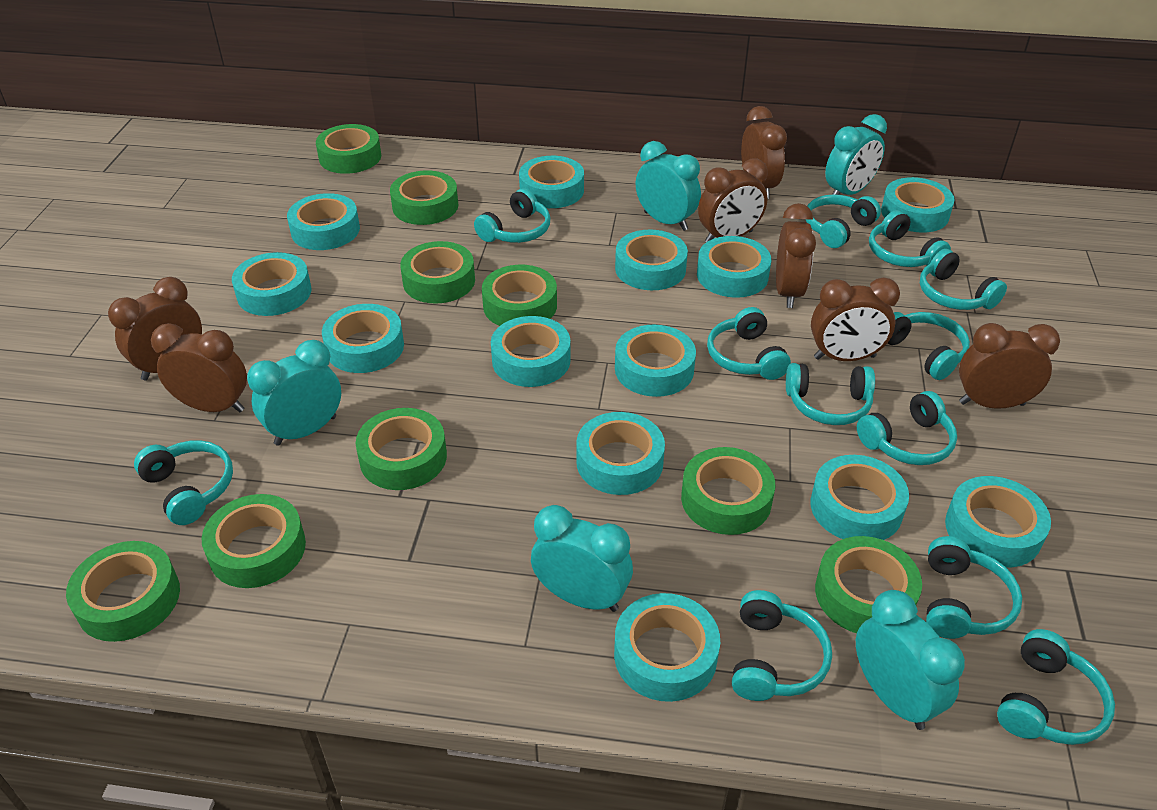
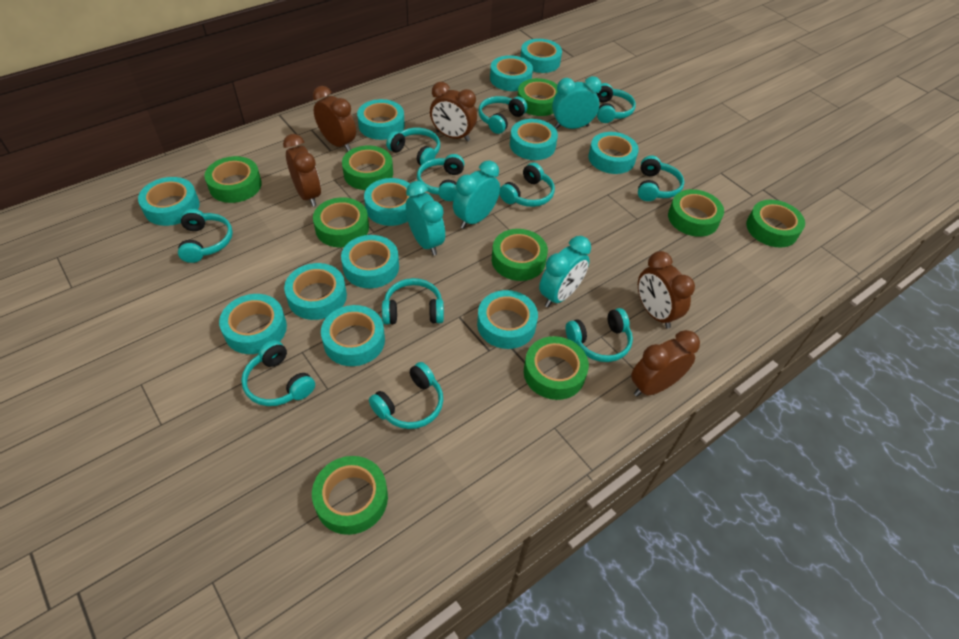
brown clock: [108,277,202,381] [151,323,247,412] [698,158,768,242] [741,106,787,199] [776,203,816,308] [811,278,900,361] [959,323,1060,409] = 7 -> [283,134,321,207] [313,86,356,151] [430,82,477,142] [631,330,700,397] [638,251,695,329] = 5
turquoise clock: [247,340,341,446] [531,505,633,612] [636,141,701,231] [825,114,887,195] [856,590,965,730] = 5 -> [406,181,445,256] [453,160,500,229] [539,236,591,307] [552,76,602,129] = 4
turquoise headphones: [134,440,233,525] [474,189,550,243] [707,307,791,380] [732,590,832,701] [786,363,875,425] [805,194,881,248] [857,391,957,465] [869,210,951,267] [887,312,970,380] [920,249,1007,310] [926,536,1022,639] [997,629,1115,745] = 12 -> [178,209,233,263] [241,340,315,406] [369,362,443,429] [382,278,444,325] [386,128,440,165] [417,154,464,201] [478,96,527,134] [500,162,555,207] [566,308,633,362] [597,83,636,123] [638,155,684,201] = 11
turquoise tape: [232,252,312,316] [287,193,360,250] [322,304,404,373] [491,316,571,387] [519,156,584,208] [576,412,665,495] [614,593,720,702] [615,229,688,290] [615,325,696,397] [697,236,771,298] [810,455,909,540] [881,177,955,233] [945,476,1051,568] = 13 -> [138,177,200,226] [219,294,287,354] [284,263,347,320] [321,305,385,366] [341,235,399,288] [357,99,405,140] [364,178,410,226] [477,290,538,349] [490,55,533,91] [510,119,558,160] [520,39,562,73] [588,132,639,174] = 12

